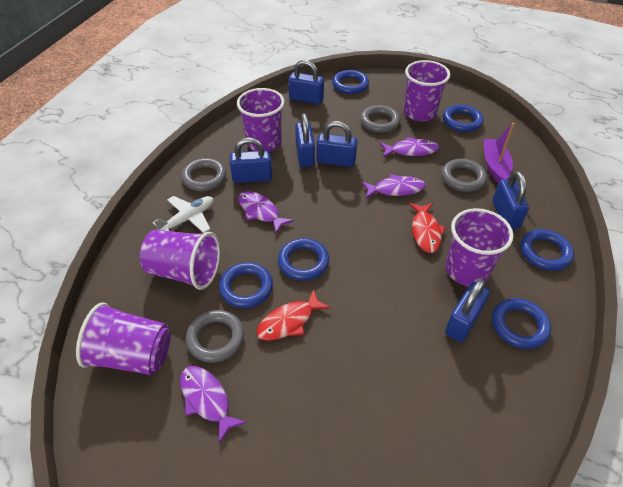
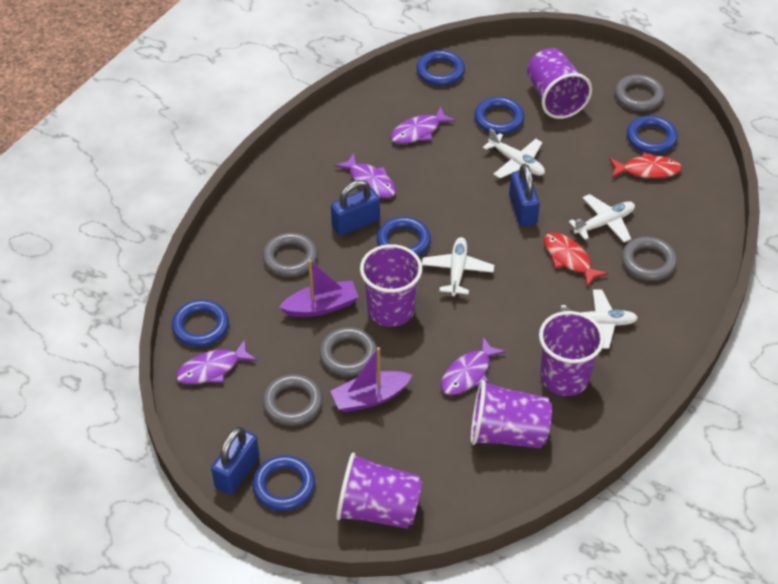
blue padlock: [230,137,272,183] [288,60,324,104] [295,113,315,167] [317,121,357,167] [445,279,490,342] [493,171,529,229] = 6 -> [211,427,260,495] [331,180,380,236] [509,164,540,227] = 3
grey ring: [181,158,226,191] [186,310,244,363] [360,105,400,133] [442,159,487,192] = 4 -> [263,233,318,277] [263,374,322,426] [319,327,377,376] [615,74,665,111] [622,237,677,281] = 5
purple boat: [484,122,515,183] = 1 -> [279,259,359,317] [330,347,412,412] = 2
white plane: [153,196,213,233] = 1 -> [422,237,494,296] [483,128,545,178] [561,289,638,349] [569,194,635,242] = 4

